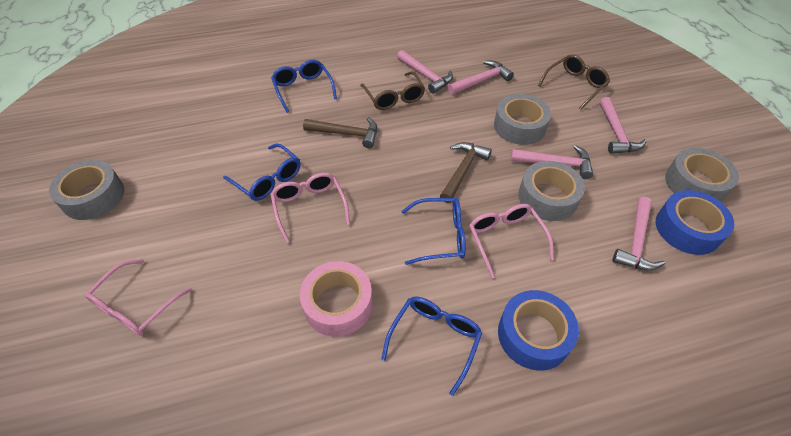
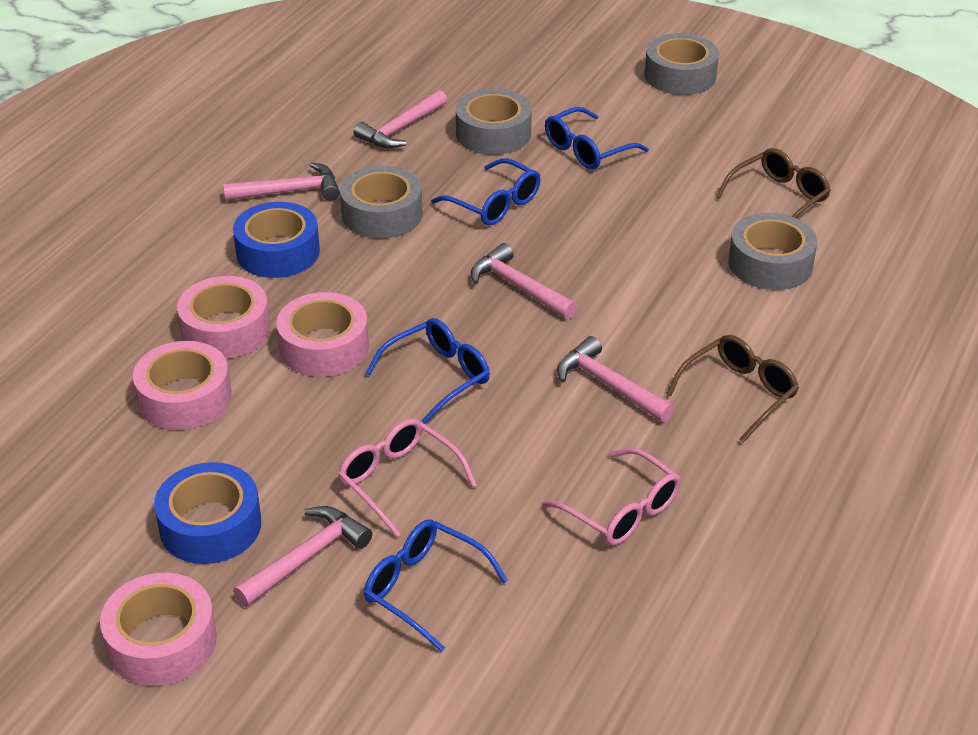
brown hammer: [303,117,377,148] [440,142,492,203] = 2 -> none = 0
pink glasses: [85,259,192,336] [270,173,350,243] [469,204,554,279] = 3 -> [338,418,477,537] [542,448,681,545] = 2
pink tape: [300,261,373,337] = 1 -> [100,573,217,686] [133,341,232,430] [177,276,270,359] [276,292,369,377] = 4

